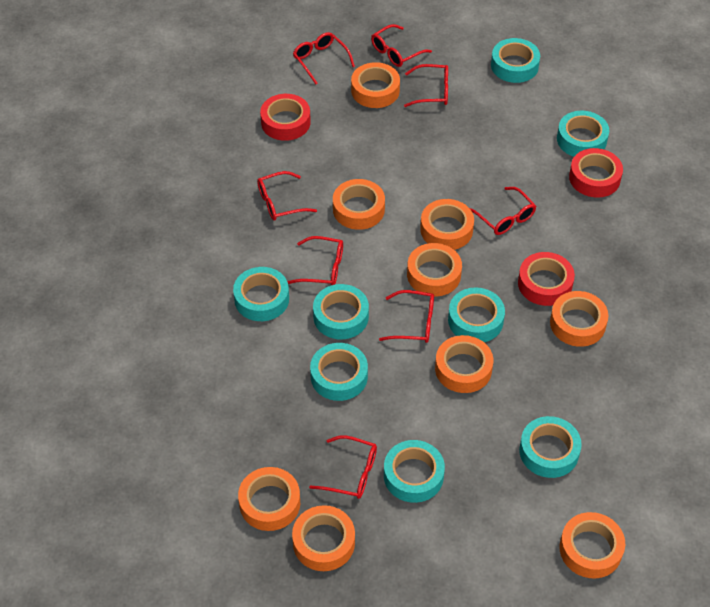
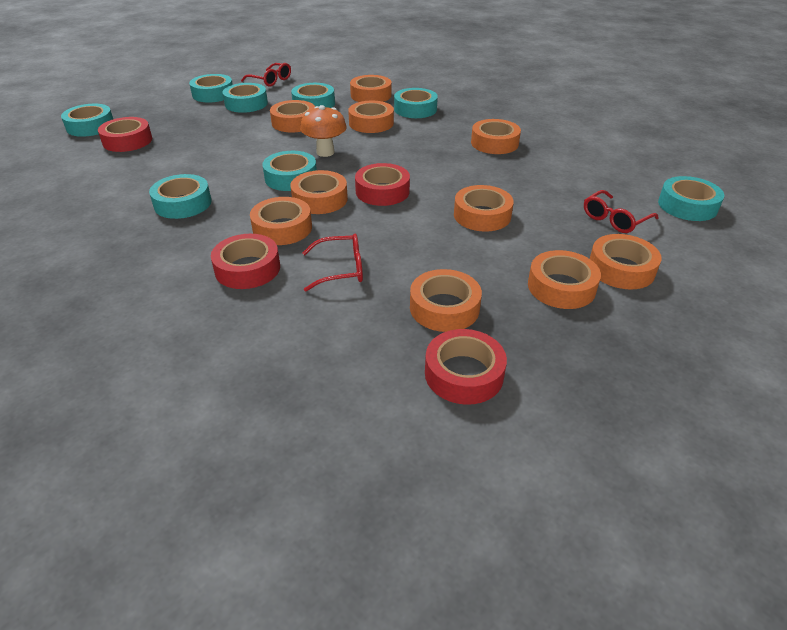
orange mushroom: none = 0 -> [300,105,347,157] = 1
orange tape: [238,467,300,531] [292,505,355,571] [333,179,385,230] [351,62,400,108] [407,243,462,297] [420,199,474,250] [435,335,493,393] [550,291,608,347] [559,512,625,579] = 9 -> [250,197,312,245] [270,100,315,132] [291,170,348,214] [348,101,394,133] [350,75,392,102] [410,269,482,332] [454,185,514,232] [471,119,521,154] [528,250,601,309] [590,234,661,290] = 10
red glasses: [257,171,317,221] [288,236,343,285] [293,32,355,85] [309,435,377,499] [371,24,432,67] [379,290,434,343] [404,64,448,107] [470,187,536,235] = 8 -> [241,63,291,87] [302,234,363,291] [584,190,659,233] = 3
red tape: [260,94,311,141] [518,252,575,306] [569,148,623,198] = 3 -> [98,117,152,152] [211,234,280,289] [355,163,410,206] [425,329,507,405] = 4

